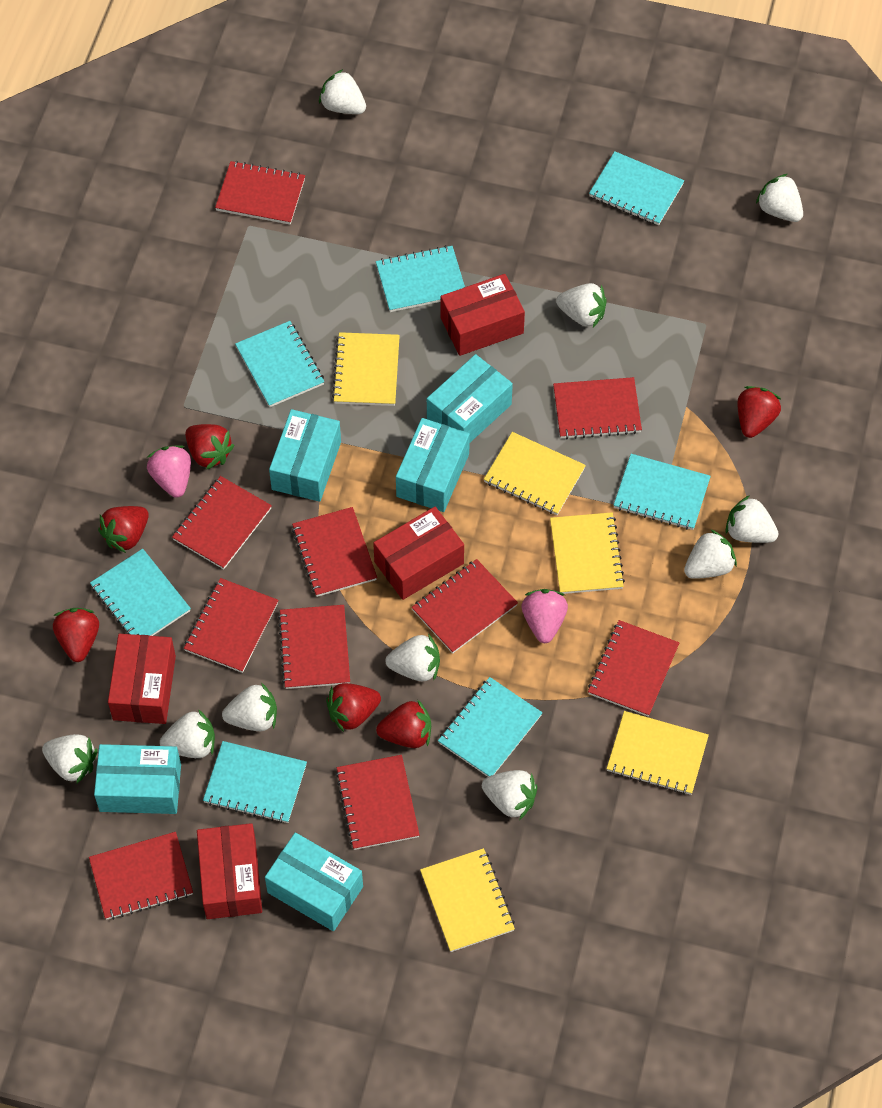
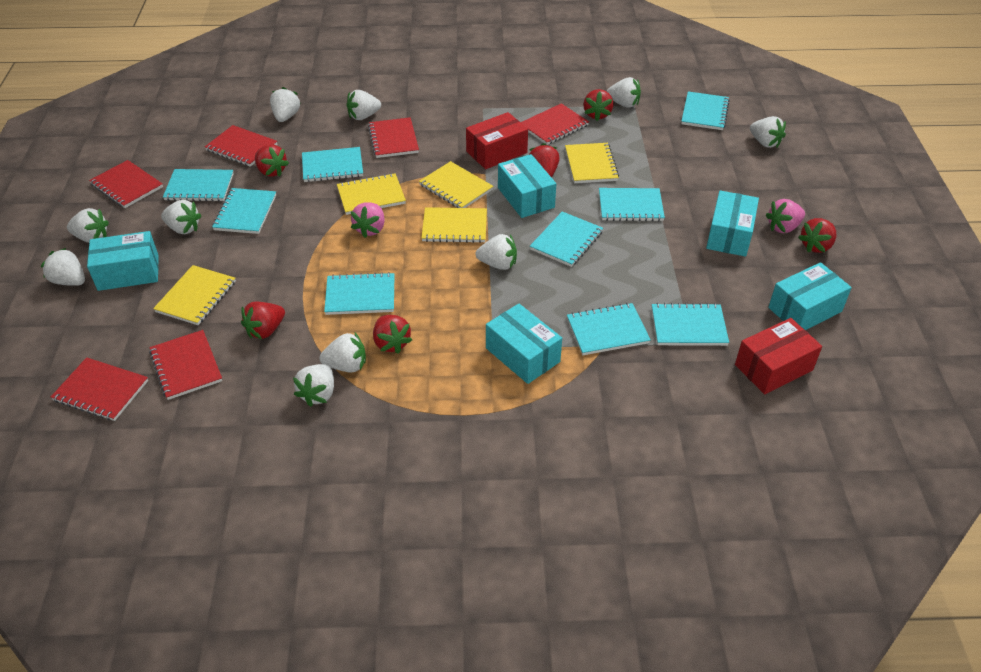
red box: [108,634,176,724] [197,823,262,919] [373,507,464,600] [440,274,525,356] = 4 -> [466,112,528,169] [735,318,822,394] = 2
red notebook: [89,832,193,920] [172,476,272,569] [184,578,278,673] [215,161,305,225] [278,605,350,689] [292,507,377,597] [335,755,420,850] [412,559,518,654] [553,377,642,439] [588,620,679,717] = 10 -> [51,357,148,421] [89,160,163,208] [149,330,222,400] [205,125,277,167] [368,117,419,158] [521,103,589,145] = 6
turquoise notebook: [90,549,191,636] [203,741,307,823] [235,321,325,407] [376,245,465,312] [438,677,542,777] [589,151,684,225] [614,454,711,530] = 7 -> [163,169,234,201] [212,188,276,234] [302,147,363,182] [324,272,395,315] [530,212,603,267] [567,303,651,355] [599,188,665,221] [652,303,729,346] [681,91,730,130] = 9

